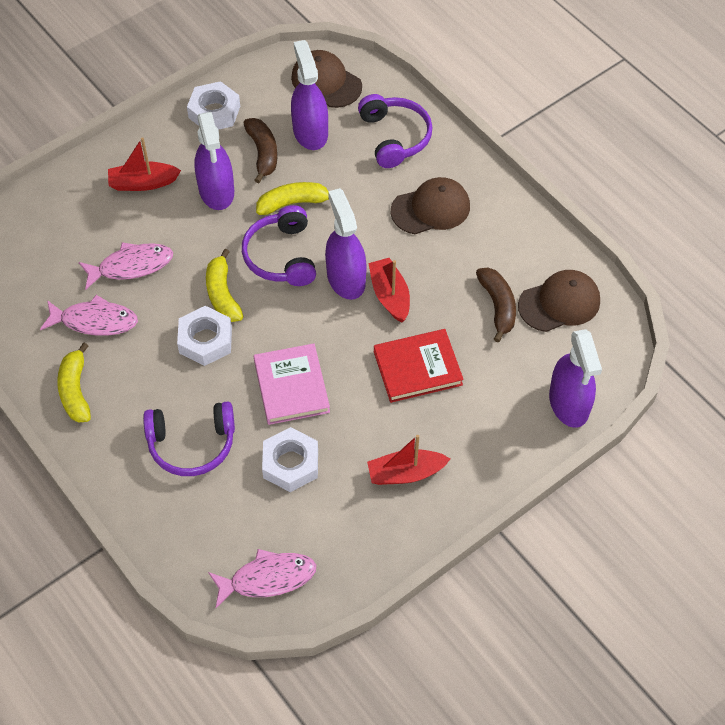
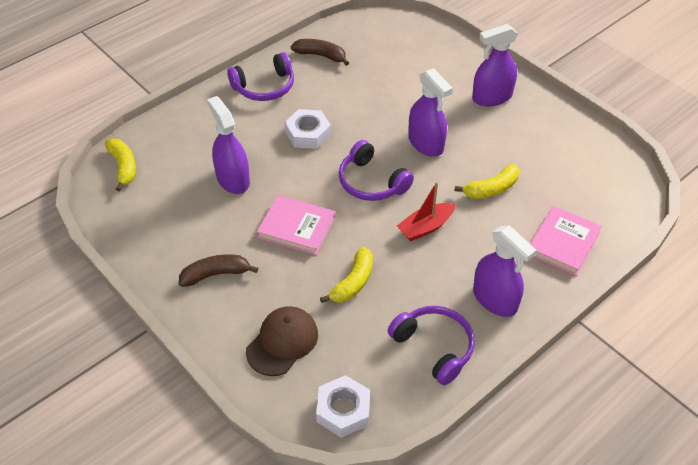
brown cap: [291,50,362,108] [391,177,470,234] [518,270,600,332] = 3 -> [246,306,318,376] = 1
pink book: [254,343,330,425] = 1 -> [257,195,335,255] [530,206,602,276] = 2
pink fish: [40,295,138,336] [79,242,173,290] [208,549,316,608] = 3 -> none = 0
red boat: [108,137,181,191] [367,435,450,485] [368,258,410,323] = 3 -> [397,182,455,241] = 1
red book: [374,329,464,403] = 1 -> none = 0
white nut: [177,306,232,366] [187,81,240,130] [262,427,318,492] = 3 -> [285,109,331,149] [316,375,370,438] = 2

